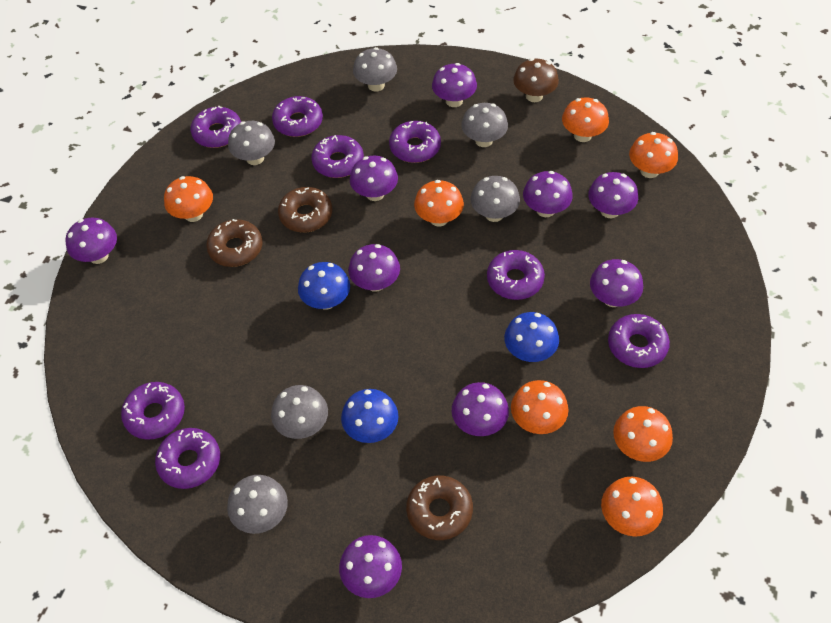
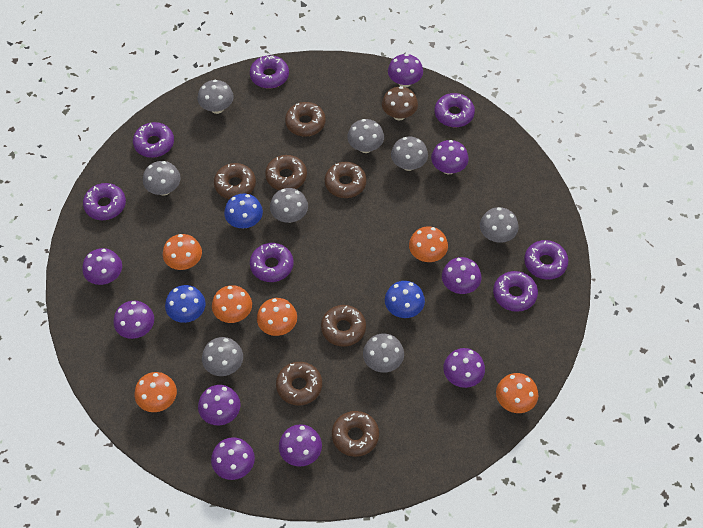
brown donut: [206,219,262,267] [278,187,332,233] [406,475,473,540] = 3 -> [214,163,256,199] [265,155,307,190] [276,362,322,405] [285,102,326,137] [321,305,366,347] [325,162,366,198] [332,411,379,457] = 7
grey mushroom: [227,475,288,534] [228,121,275,165] [271,385,328,439] [353,47,397,91] [461,103,508,147] [470,176,520,222] = 6 -> [143,161,181,195] [198,80,234,114] [202,337,243,376] [270,188,308,223] [347,119,384,153] [363,333,404,373] [391,137,428,171] [480,207,519,243] = 8
orange mushroom: [164,176,213,222] [414,180,464,227] [511,380,568,434] [562,98,609,142] [601,477,663,537] [613,406,673,462] [629,132,678,178] = 7 -> [134,372,177,412] [163,234,202,270] [212,285,252,323] [257,298,297,336] [409,226,448,262] [496,373,538,413] = 6
purple donut: [121,382,185,440] [155,428,220,489] [191,106,241,148] [272,96,323,137] [311,135,364,178] [389,121,441,163] [487,250,545,300] [608,314,670,368] = 8 -> [83,183,126,220] [133,122,174,158] [250,55,289,89] [250,243,293,282] [435,93,475,127] [493,271,538,312] [524,240,569,280] = 7

